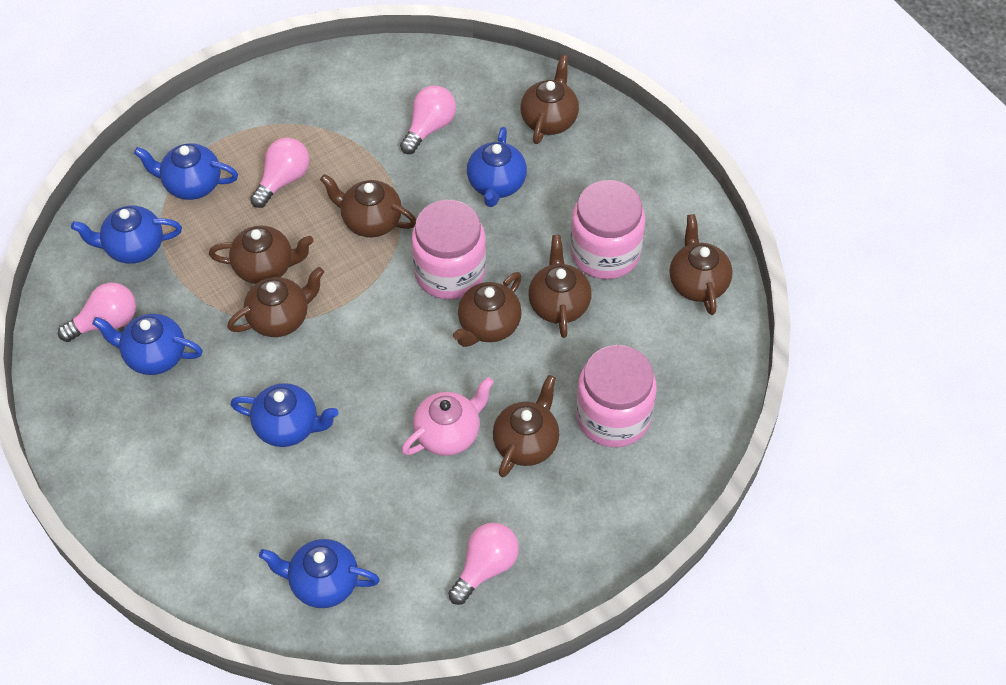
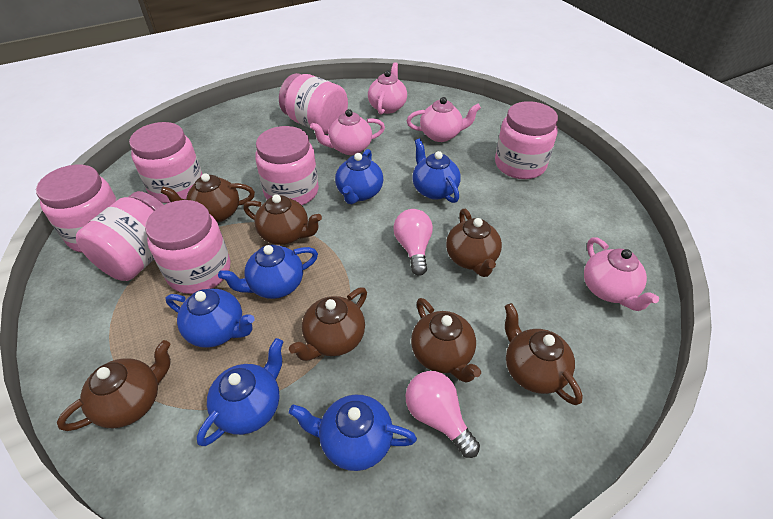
brown teapot: [209,225,314,284] [227,267,324,337] [320,174,416,237] [453,272,522,347] [493,375,559,477] [520,55,579,144] [528,235,592,338] [669,214,733,315] = 8 -> [57,340,171,431] [161,173,255,223] [243,194,322,245] [289,287,367,361] [411,298,481,383] [446,209,502,277] [504,303,583,405] = 7
pink jar: [411,200,486,299] [570,180,645,279] [576,345,657,447] = 3 -> [36,165,118,252] [76,191,163,281] [129,122,202,203] [145,200,230,294] [255,126,319,205] [279,73,348,134] [495,101,558,179] = 7
pink light bulb: [58,283,136,342] [250,138,309,208] [400,86,456,154] [448,523,519,605] = 4 -> [393,209,433,276] [406,371,480,458] = 2
pink teapot: [402,377,494,456] = 1 -> [310,109,385,155] [368,62,407,115] [407,97,481,142] [584,237,659,311] = 4

